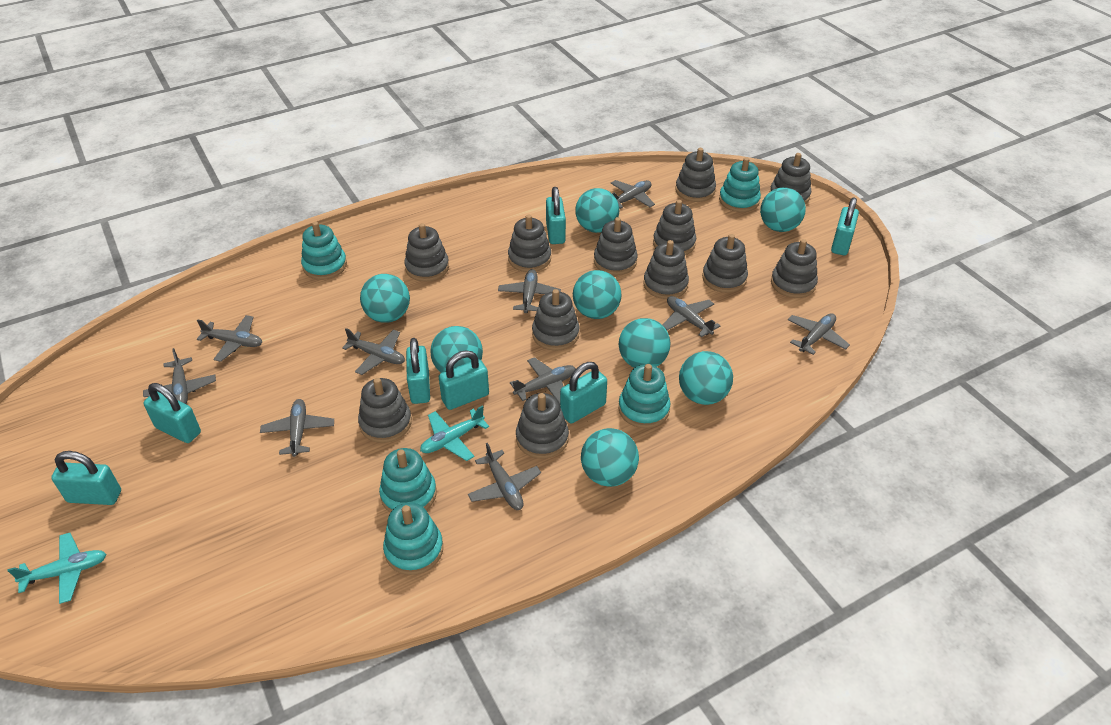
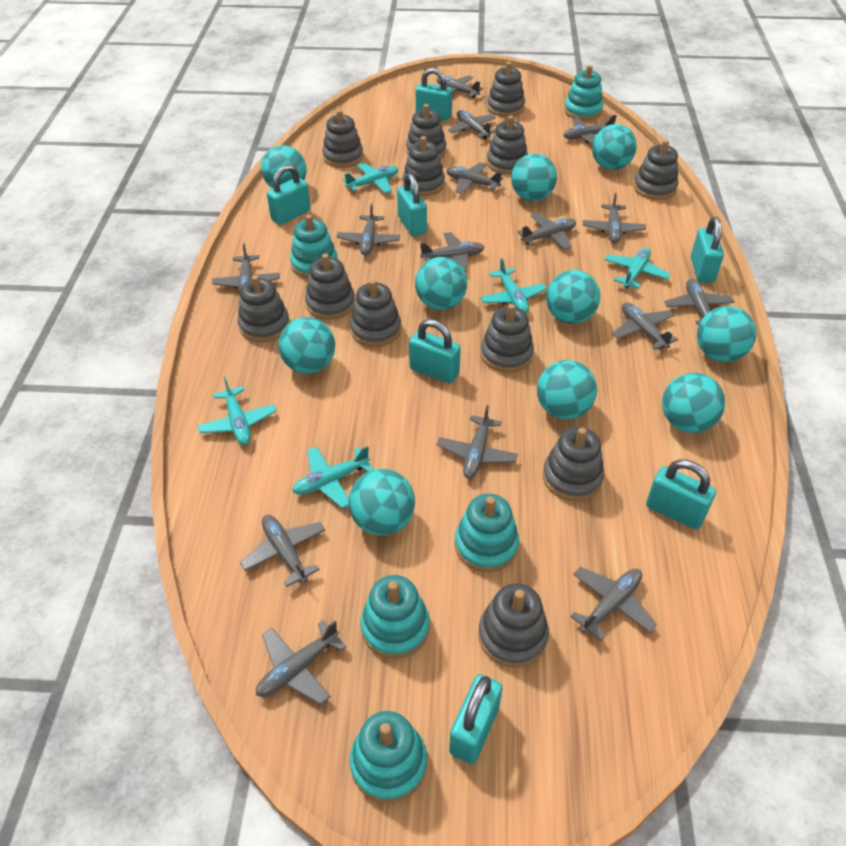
grey plane: [143,348,216,404] [197,315,262,362] [260,399,334,457] [342,328,405,375] [468,443,541,510] [498,269,561,313] [510,357,576,404] [610,180,655,209] [663,296,720,337] [788,313,850,355] = 10 -> [212,243,280,293] [240,515,325,587] [256,620,347,705] [337,203,400,255] [420,232,485,272] [437,75,483,98] [437,405,518,479] [446,162,503,194] [448,110,496,139] [517,213,576,249] [563,115,617,145] [570,567,657,641] [583,193,646,243] [612,302,678,350] [664,279,734,325] = 15
turquoise ball: [360,274,410,323] [430,326,483,373] [573,270,622,319] [575,188,619,233] [581,428,639,487] [619,318,671,368] [679,351,733,405] [760,187,806,232] = 8 -> [261,145,306,188] [278,317,335,374] [348,469,415,535] [415,257,467,310] [511,154,557,201] [537,360,597,419] [546,270,600,324] [592,124,637,170] [662,373,725,433] [697,306,756,362] = 10
turquoise plane: [8,533,106,604] [420,405,489,461] = 2 -> [197,377,277,445] [292,446,373,508] [343,163,398,193] [480,258,547,313] [605,247,671,289] = 5

